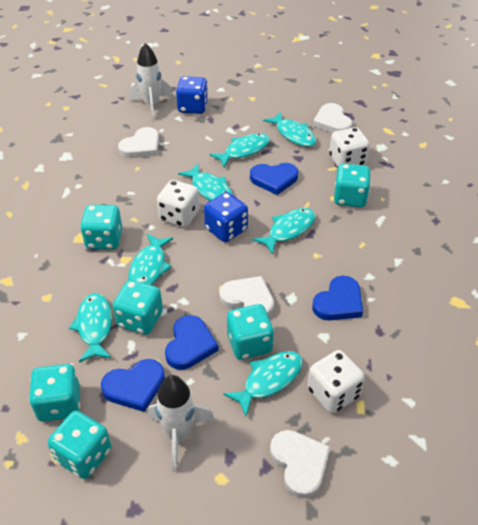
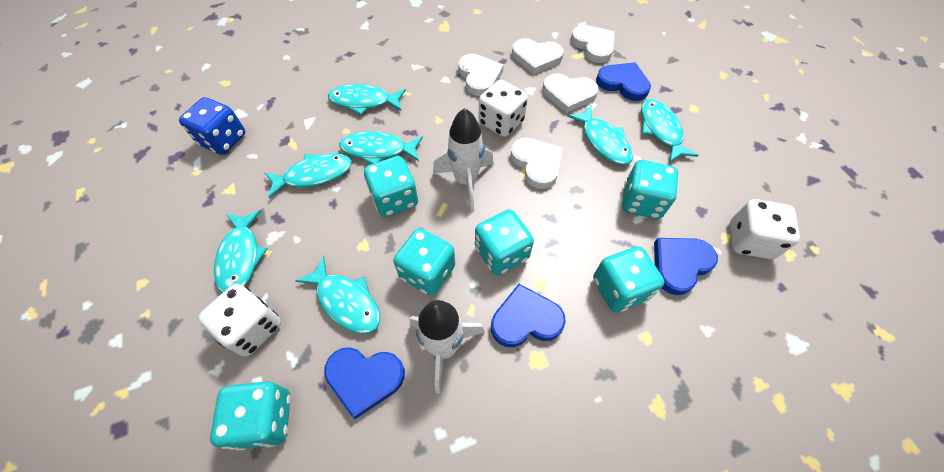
blue dice: [176,76,208,114] [204,192,248,242] = 2 -> [179,97,245,155] = 1
white heart: [118,127,159,158] [219,276,274,317] [270,430,330,498] [313,103,352,133] = 4 -> [458,54,504,96] [511,138,563,189] [512,38,564,75] [543,74,599,113] [571,25,615,63] = 5

